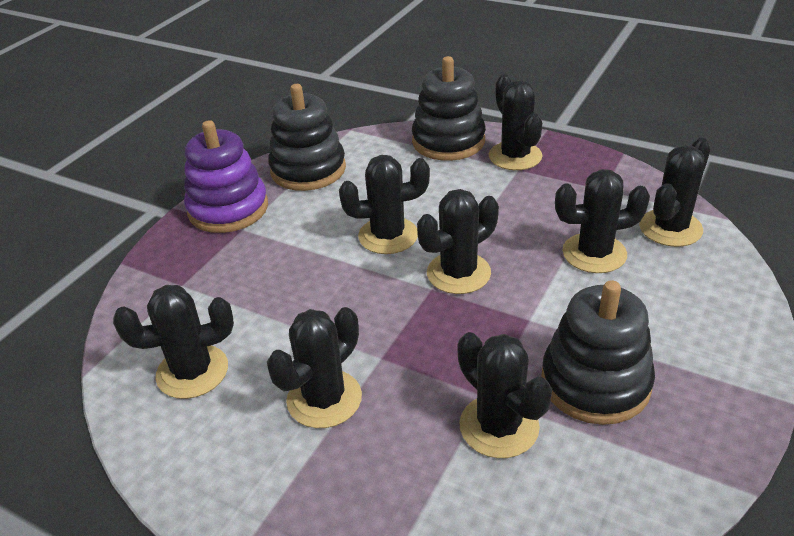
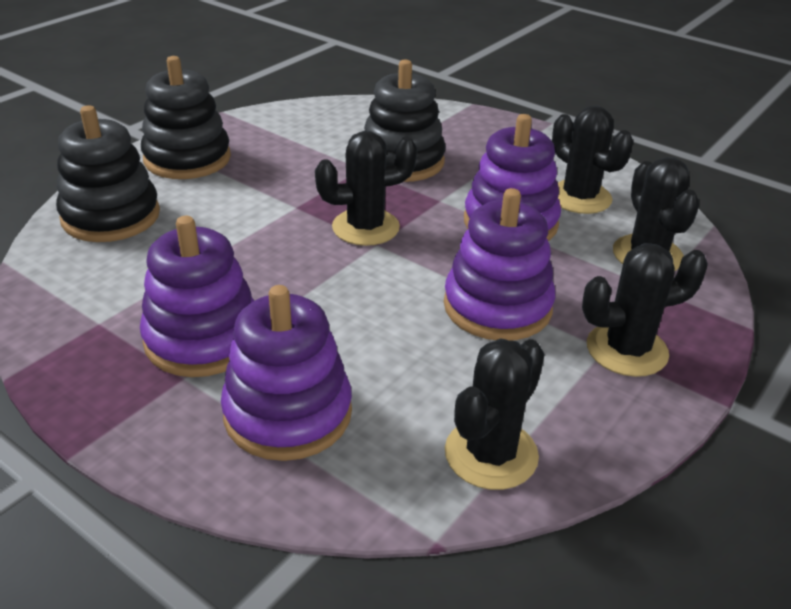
black cactus: [113,285,234,399] [267,307,362,428] [339,155,430,254] [417,189,499,294] [457,332,552,458] [489,74,542,170] [555,169,650,273] [639,138,711,247] = 8 -> [315,131,417,246] [445,338,545,490] [552,106,633,214] [582,243,708,377] [613,157,700,271] = 5
purple stacking toy: [184,120,268,233] = 1 -> [140,216,254,377] [221,285,352,461] [444,188,555,341] [464,114,561,241] = 4

